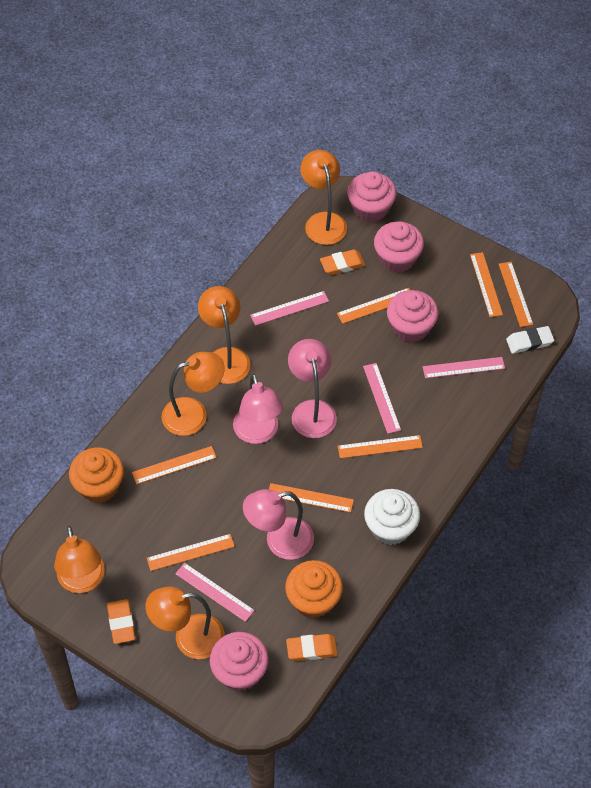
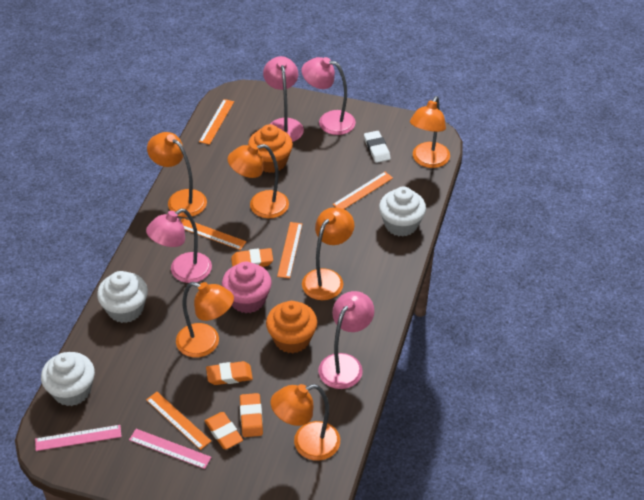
orange eraser: [107,599,135,644] [286,634,338,661] [320,249,365,275] = 3 -> [205,412,243,449] [206,361,253,385] [231,248,273,267] [240,393,263,437] = 4
orange lamp: [54,526,105,593] [145,586,225,659] [162,352,224,436] [198,286,251,384] [300,150,347,245] = 5 -> [147,132,207,217] [176,282,234,358] [227,143,289,219] [271,384,340,461] [302,207,354,300] [410,96,450,168] = 6
orange ruler: [132,446,217,484] [147,534,235,571] [269,483,354,513] [337,288,410,324] [338,435,423,458] [470,252,503,317] [499,262,533,327] = 7 -> [146,392,211,450] [181,218,247,250] [199,99,234,145] [277,222,302,278] [333,172,393,209] = 5
pink cupcake: [210,632,269,691] [347,171,396,222] [374,222,424,273] [387,290,439,343] = 4 -> [222,262,272,313] = 1
pink lamp: [233,374,283,444] [243,489,314,560] [288,339,337,438] = 3 -> [146,209,212,283] [263,56,304,142] [302,57,356,135] [318,291,374,389] = 4
pink ruler: [175,563,255,622] [250,291,329,326] [363,363,401,434] [423,357,505,378] = 4 -> [35,425,122,451] [129,429,212,469] = 2
white cupcake: [364,489,420,545] = 1 -> [41,352,95,406] [97,271,148,323] [379,187,426,237] = 3

